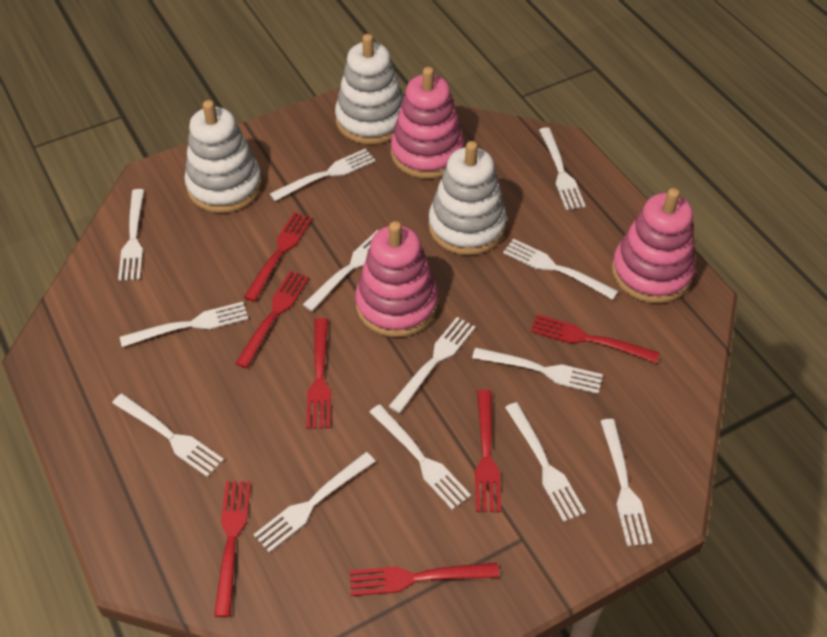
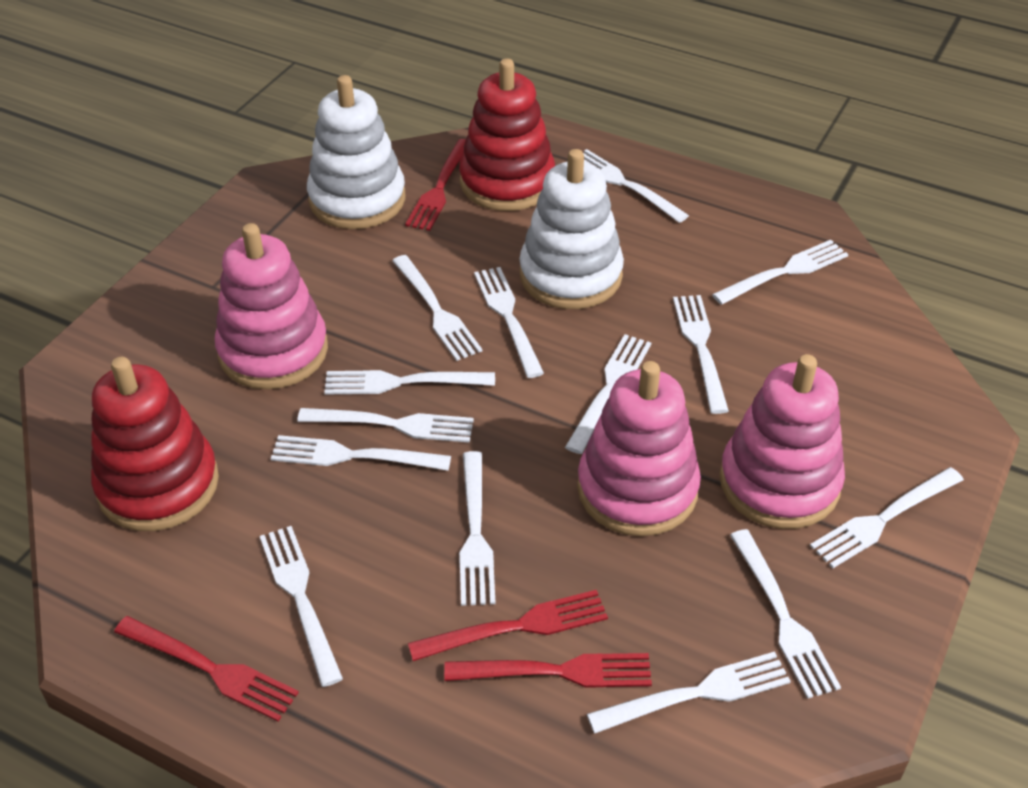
red fork: [214,481,251,617] [235,271,309,368] [244,212,312,302] [306,318,331,429] [350,563,499,596] [475,390,501,512] [531,314,659,363] = 7 -> [114,616,299,722] [405,139,466,231] [408,590,608,661] [444,653,652,688] = 4
red stacking toy: none = 0 -> [91,357,219,531] [459,58,555,211] = 2
white fork: [112,393,224,477] [118,189,144,281] [120,302,248,347] [253,452,376,553] [270,149,375,201] [302,230,379,311] [370,404,471,510] [389,317,476,413] [472,347,603,394] [503,239,618,300] [505,402,586,522] [539,127,585,210] [600,419,652,546] = 13 -> [260,526,343,687] [271,435,451,471] [297,408,474,443] [324,370,495,395] [392,255,482,361] [459,451,496,606] [474,267,544,378] [565,334,651,454] [583,149,689,223] [587,651,791,733] [673,295,729,414] [712,240,848,305] [730,529,841,699] [810,467,964,568] = 14
white stacking toy: [184,100,262,213] [335,34,403,144] [428,141,507,255] = 3 -> [307,75,406,229] [520,149,624,309] = 2

